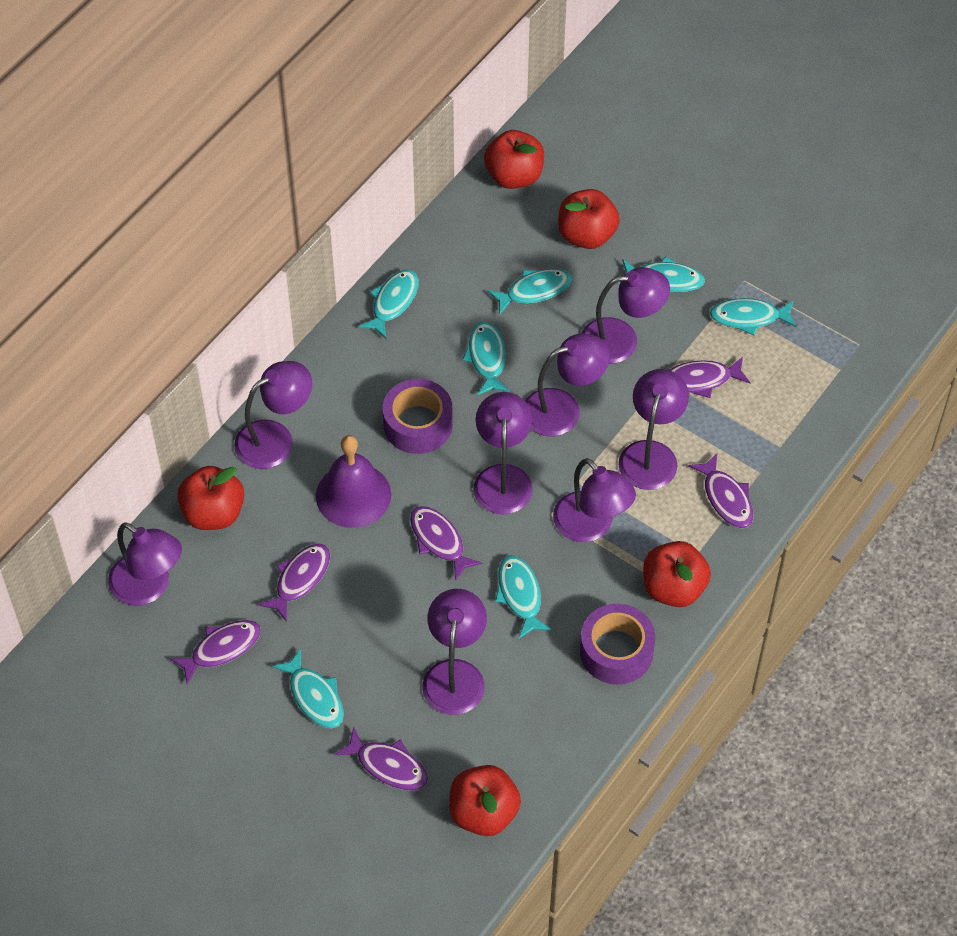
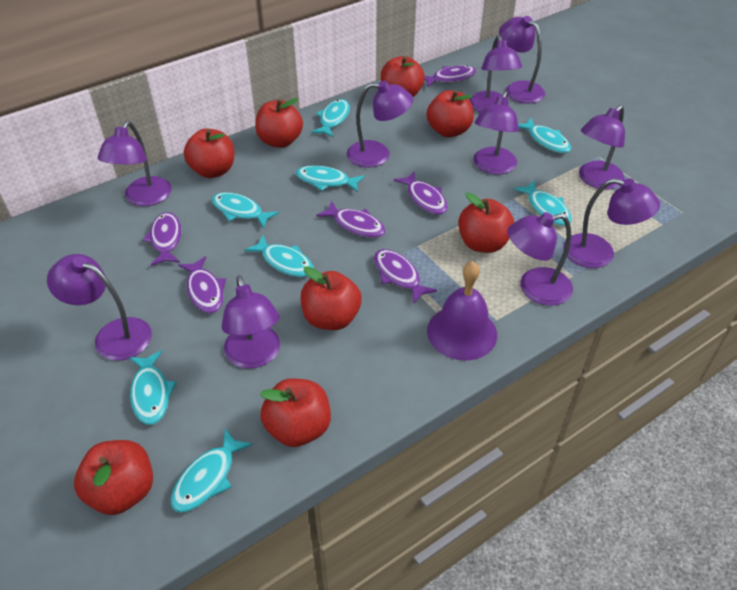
purple lamp: [108,522,182,606] [234,361,312,469] [422,589,487,715] [473,392,533,514] [525,334,610,436] [553,458,636,542] [582,267,670,364] [619,369,689,490] = 8 -> [47,254,152,361] [98,121,171,206] [222,276,280,369] [346,80,413,167] [469,35,522,112] [473,91,519,175] [499,16,545,103] [507,212,573,306] [563,178,660,268] [579,105,625,190] = 10
purple tape: [383,379,453,454] [580,604,655,685] = 2 -> none = 0
red apple: [177,466,244,530] [449,765,521,836] [484,130,544,189] [558,189,620,249] [643,541,711,607] = 5 -> [74,440,153,515] [184,129,234,178] [255,98,303,148] [260,378,331,447] [301,266,362,330] [381,56,425,97] [427,90,474,137] [458,193,514,253] = 8
turquoise fish: [272,649,344,728] [358,270,418,339] [462,322,510,395] [487,269,572,314] [495,556,552,638] [619,256,705,292] [710,298,797,335] = 7 -> [129,350,177,425] [171,428,253,513] [211,192,279,229] [244,235,314,277] [296,166,365,192] [311,99,350,138] [514,181,572,226] [518,117,571,153] = 8

